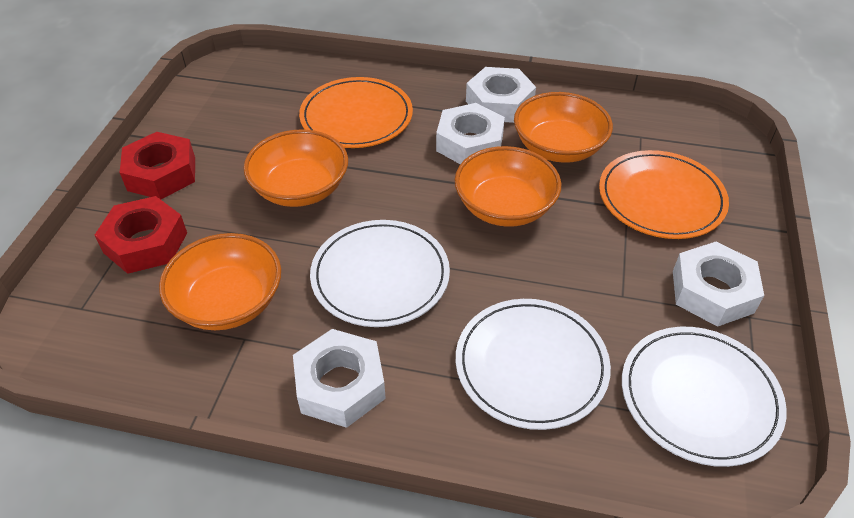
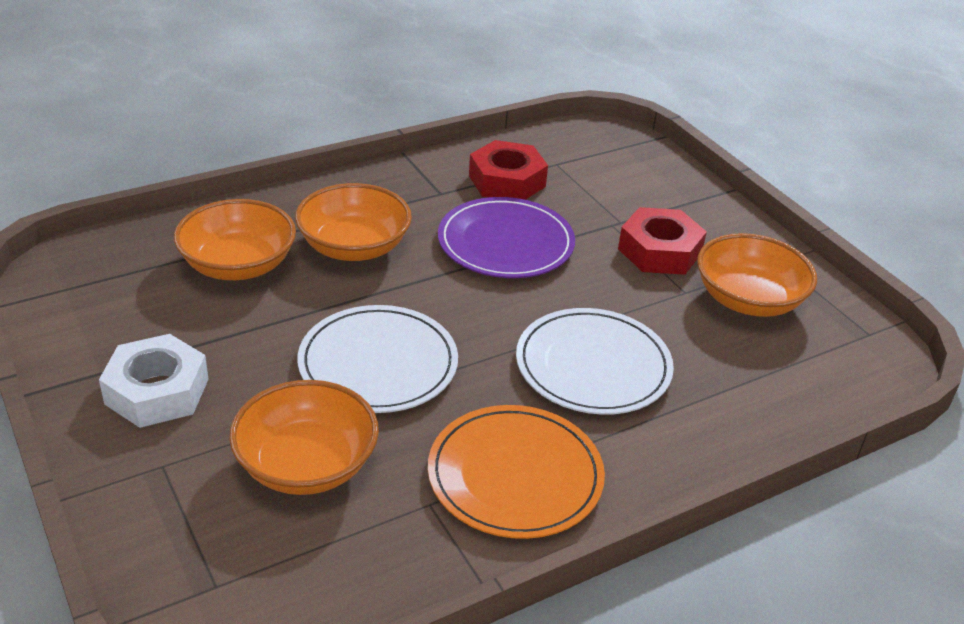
orange plate: [299,77,413,148] [599,150,729,239] = 2 -> [428,405,605,539] = 1
purple plate: none = 0 -> [438,197,575,278] = 1
white nut: [293,329,386,428] [436,103,505,164] [466,67,536,123] [673,242,764,327] = 4 -> [99,334,208,428] = 1
white plate: [310,220,450,327] [456,299,611,430] [622,327,787,467] = 3 -> [298,305,458,413] [516,308,674,415] = 2

